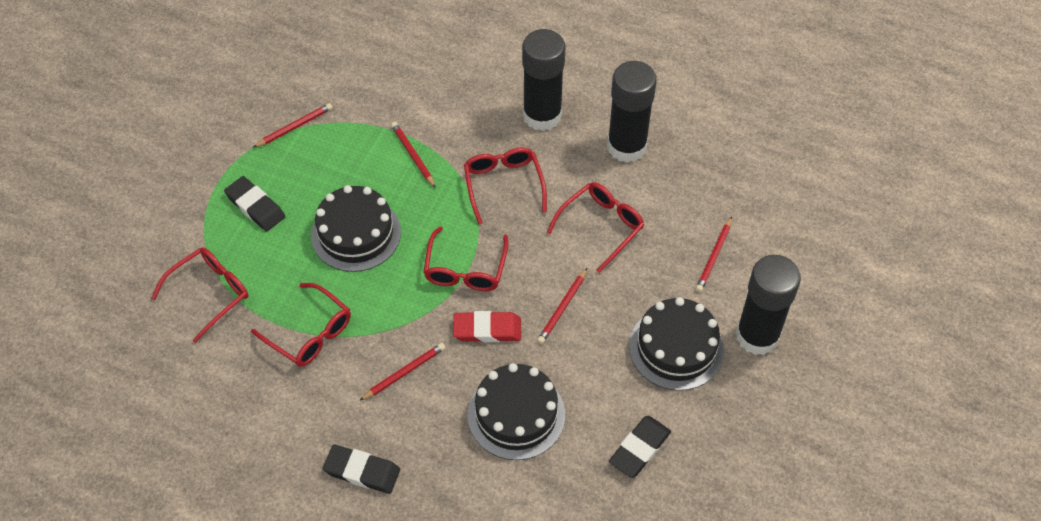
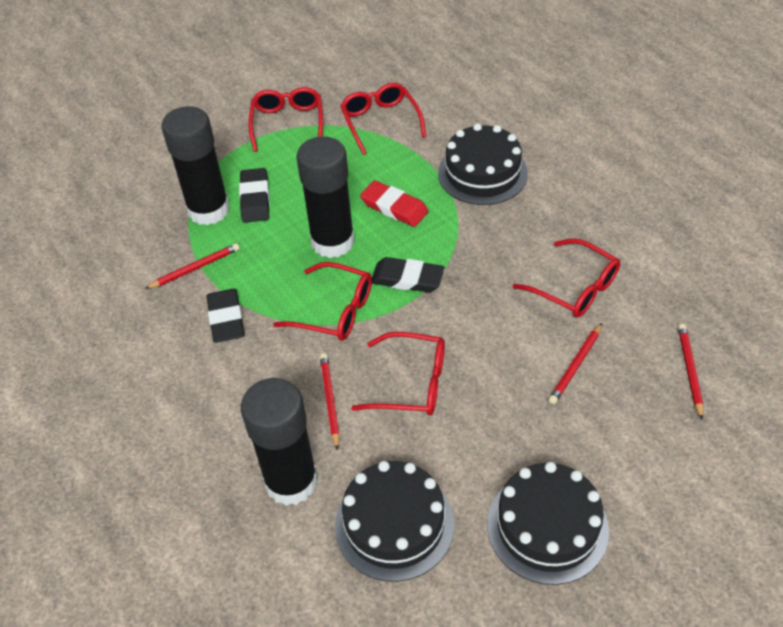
red pencil: [253,103,333,148] [359,343,445,401] [391,122,436,188] [537,268,587,344] [696,217,732,292] = 5 -> [145,243,240,289] [320,353,340,451] [548,323,602,404] [678,324,703,420] = 4

